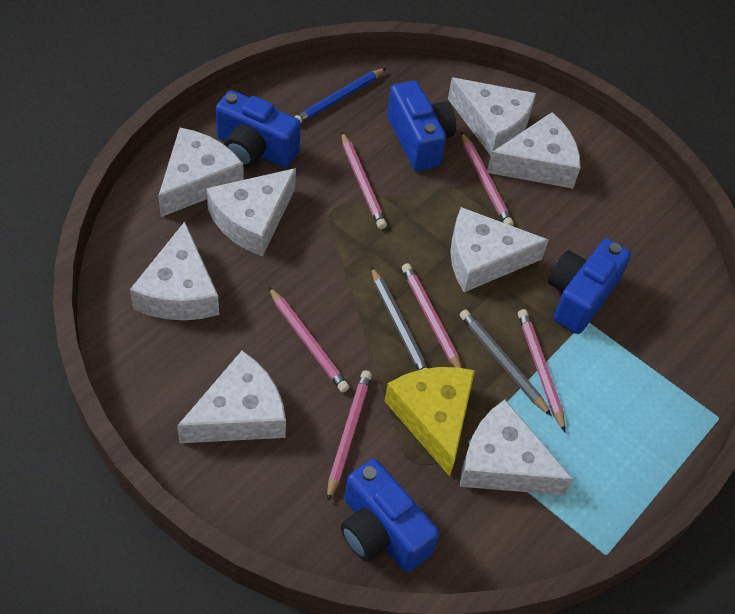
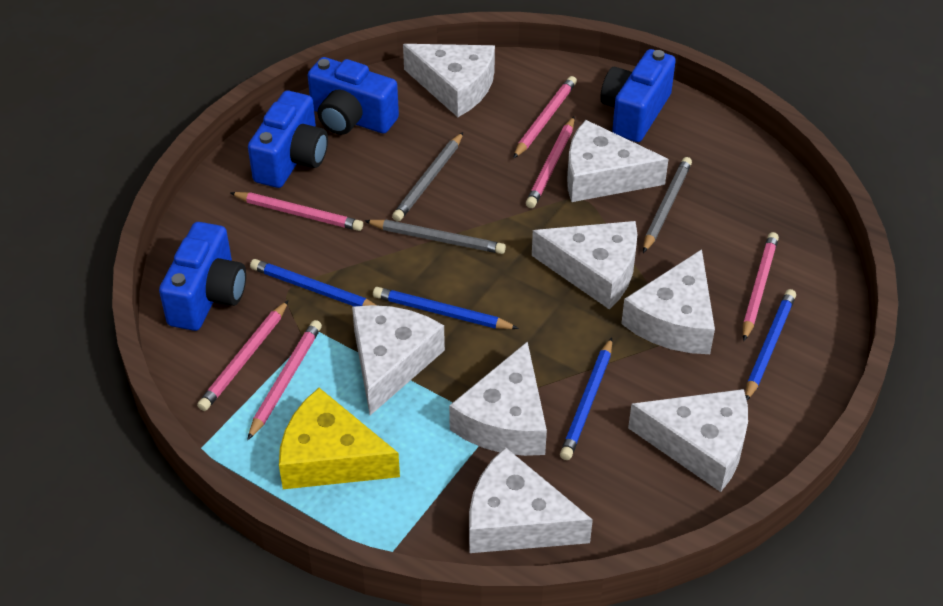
blue pencil: [294,68,386,123] = 1 -> [250,259,378,307] [373,287,519,329] [560,337,612,460] [745,289,796,400] = 4
grey pencil: [371,266,428,371] [460,309,552,416] = 2 -> [365,220,506,254] [392,132,463,221] [643,157,692,253] = 3

